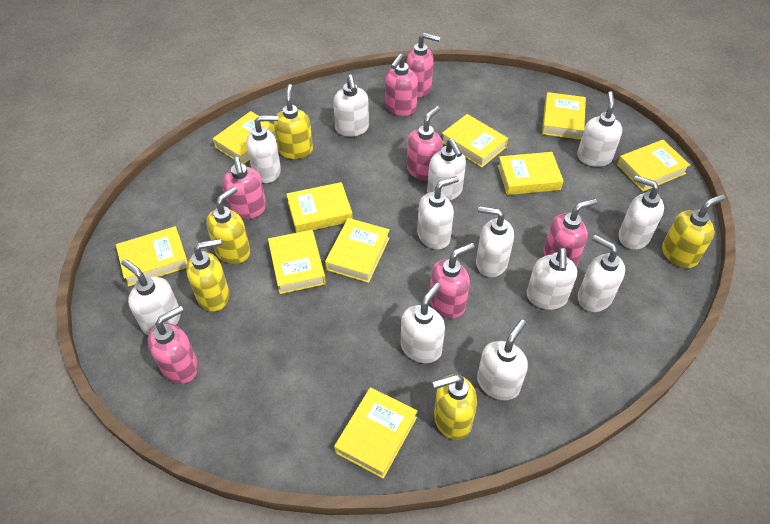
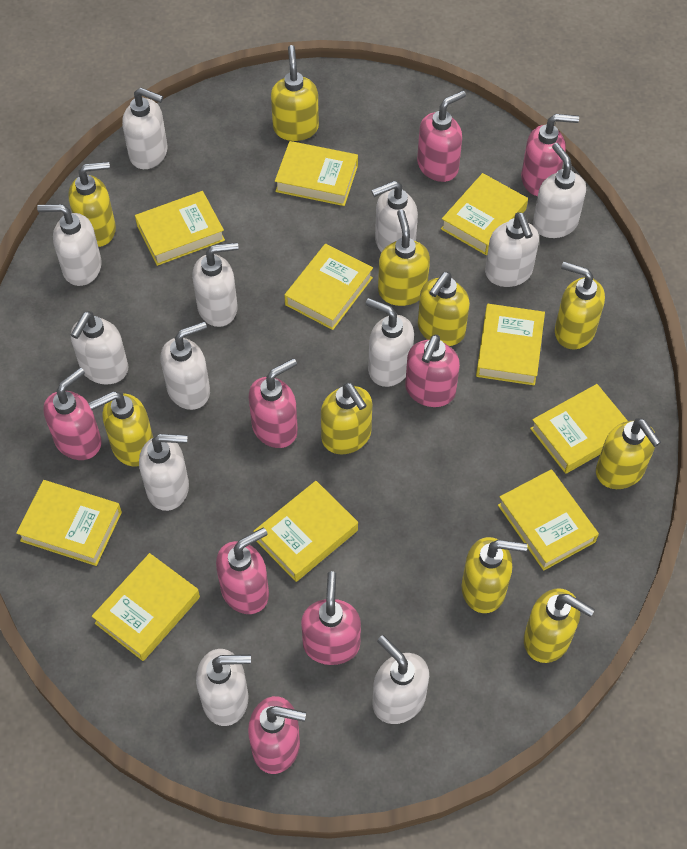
pink soap dispenser: [148,306,199,384] [222,157,266,220] [385,54,418,116] [407,33,440,97] [407,106,443,181] [430,243,474,319] [543,199,597,267] = 7 -> [43,368,102,460] [216,527,269,614] [248,696,306,774] [249,358,298,448] [301,571,361,665] [405,335,460,407] [417,90,466,182] [521,114,579,196] = 8
yellow soap dispenser: [186,239,230,312] [206,187,250,264] [274,84,313,159] [432,374,477,440] [662,194,725,268] = 5 -> [68,161,116,247] [88,391,153,467] [271,45,319,141] [321,382,372,454] [378,210,430,306] [418,272,470,346] [462,537,527,613] [524,588,595,663] [555,262,605,350] [596,418,661,489] = 10

